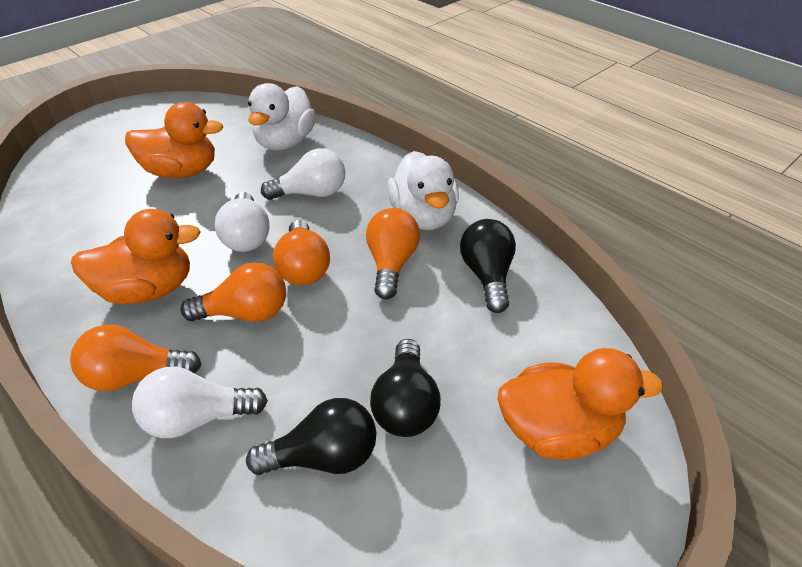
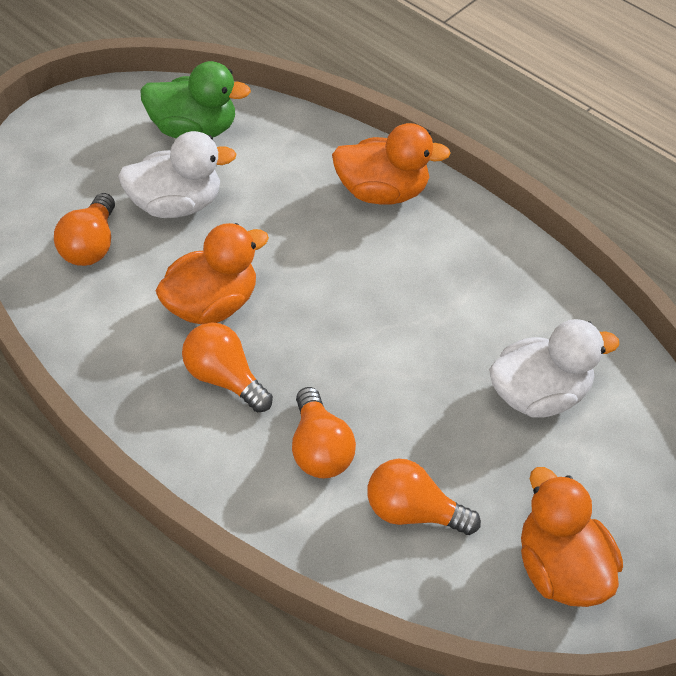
black light bulb: [246,398,376,475] [370,339,441,437] [460,219,516,313] = 3 -> none = 0
green duck: none = 0 -> [140,61,251,138] = 1
white light bulb: [132,367,268,438] [215,192,270,252] [261,148,345,200] = 3 -> none = 0

